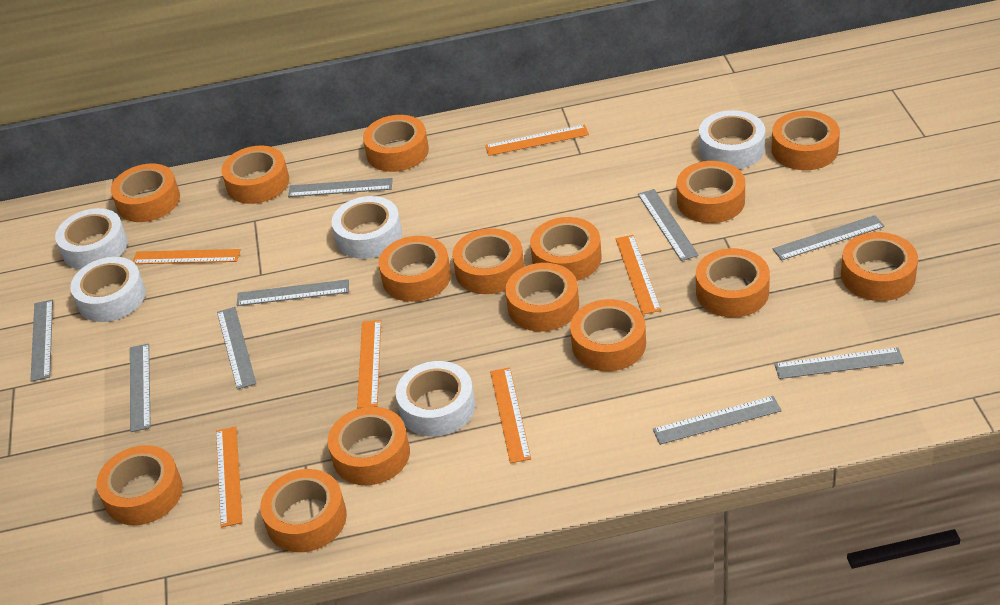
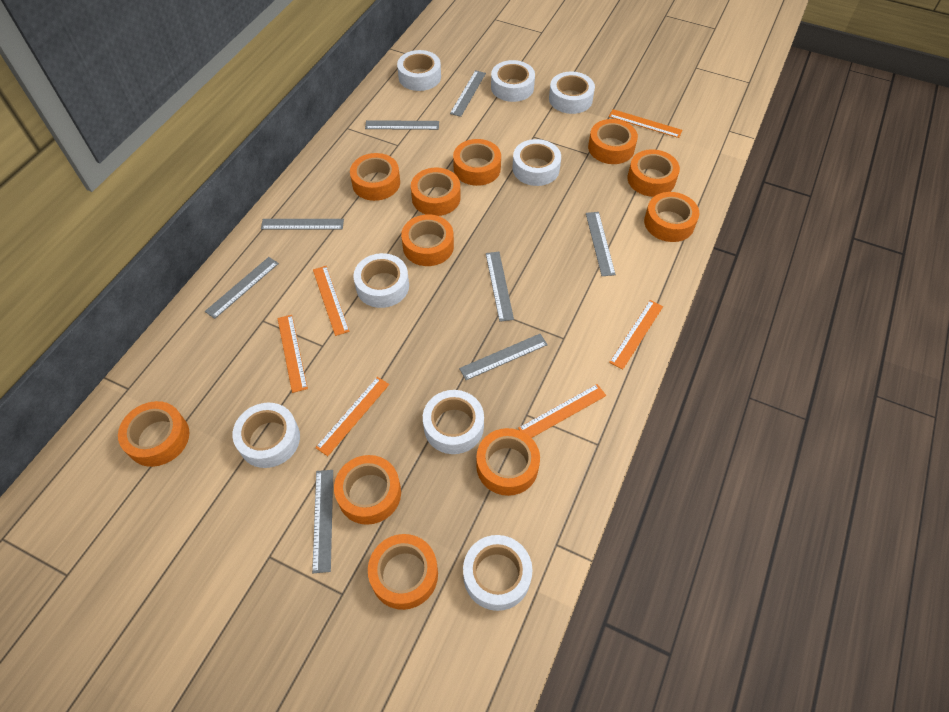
grey ruler: [30,299,53,382] [130,343,151,432] [217,307,256,390] [237,279,349,306] [288,178,393,197] [638,189,699,261] [653,396,782,445] [773,215,885,261] [774,347,904,379] = 9 -> [205,257,279,319] [261,219,344,229] [312,470,333,573] [365,120,439,130] [450,70,486,117] [459,334,548,380] [486,252,514,322] [586,212,616,276] = 8
orange tape: [96,445,183,525] [111,164,180,222] [221,146,289,204] [260,469,347,552] [328,407,410,485] [363,115,429,172] [378,236,451,302] [452,228,524,294] [505,263,579,332] [530,217,602,281] [570,299,646,371] [677,161,745,223] [696,248,770,317] [772,111,840,170] [841,232,918,301] = 15 -> [118,401,189,467] [334,455,401,525] [350,153,400,201] [368,534,438,610] [401,214,454,266] [411,168,461,216] [453,139,501,186] [476,428,540,496] [588,119,638,164] [627,149,680,197] [644,192,699,242] = 11
white tape: [55,208,128,270] [70,257,146,322] [332,196,402,259] [396,361,475,437] [699,110,765,169] = 5 -> [232,403,300,468] [353,253,409,308] [397,50,441,91] [423,390,484,454] [463,535,532,611] [491,60,535,102] [513,139,561,186] [549,72,595,114] = 8

